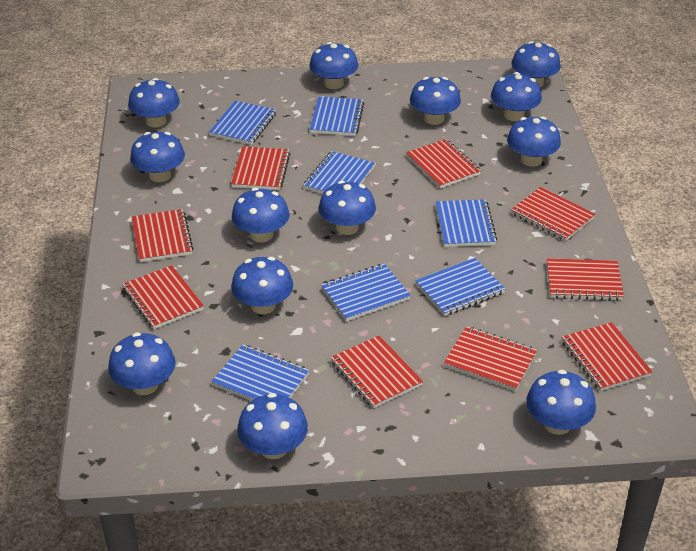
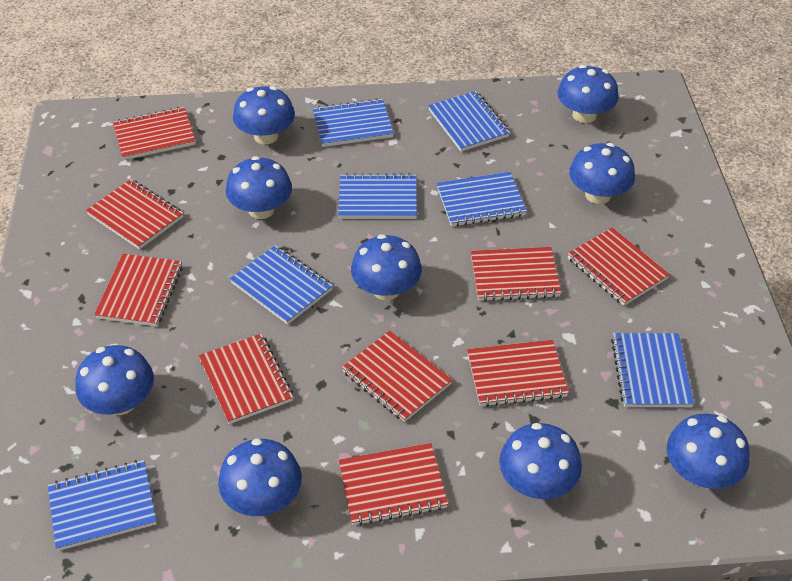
blue mushroom: [108,332,176,395] [128,78,180,128] [130,132,185,182] [231,257,293,314] [232,188,289,243] [237,393,308,459] [309,42,358,89] [319,181,376,235] [410,77,461,125] [491,72,542,121] [507,116,561,167] [512,41,561,87] [526,370,596,435] = 13 -> [75,345,154,415] [218,439,302,516] [226,156,292,219] [233,86,295,144] [351,234,422,300] [499,423,582,499] [557,65,618,123] [569,143,635,204] [667,413,750,489] = 9

